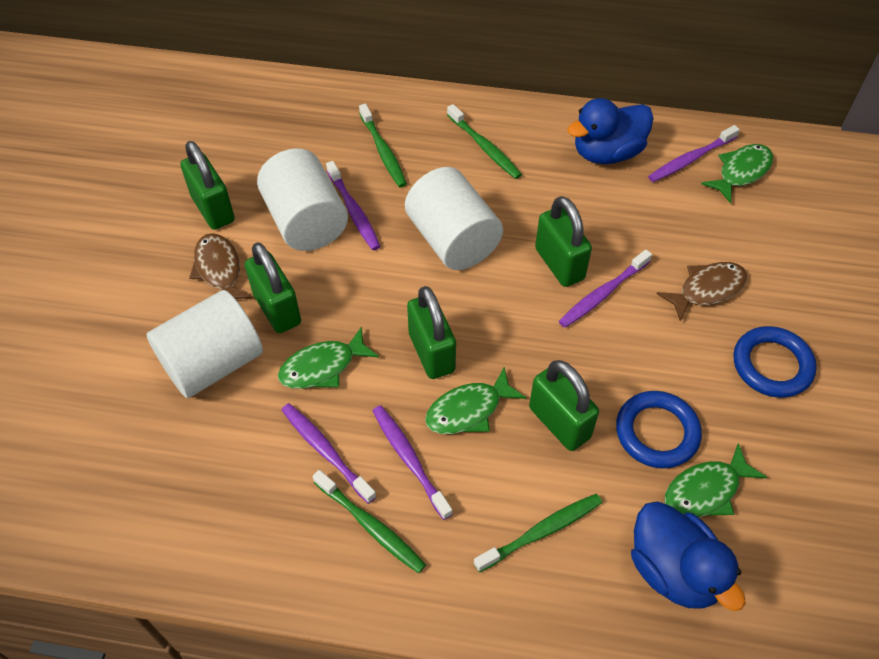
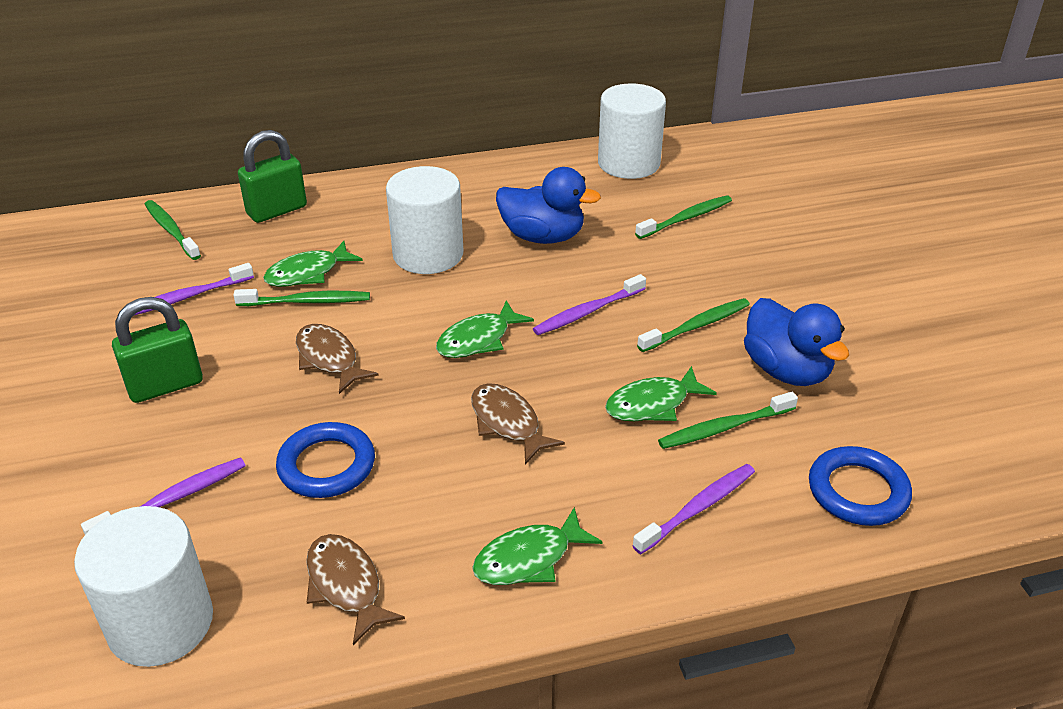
brown fish: [189,233,252,299] [657,262,747,322] = 2 -> [296,324,379,394] [306,534,405,645] [471,383,565,464] = 3
green padlock: [180,141,235,230] [244,242,301,333] [407,286,456,379] [529,360,599,451] [535,196,592,287] = 5 -> [112,297,203,403] [238,130,307,223] = 2
green toothbrush: [313,470,426,573] [359,104,407,187] [447,104,522,179] [473,494,602,572] = 4 -> [145,200,201,260] [233,289,370,306] [635,195,732,239] [637,298,750,352] [658,392,798,449] = 5
purple toothbrush: [282,403,377,504] [326,161,381,250] [372,405,453,520] [559,250,652,328] [648,125,740,182] = 5 -> [81,458,246,535] [135,263,254,315] [533,274,646,335] [632,464,755,554] = 4

